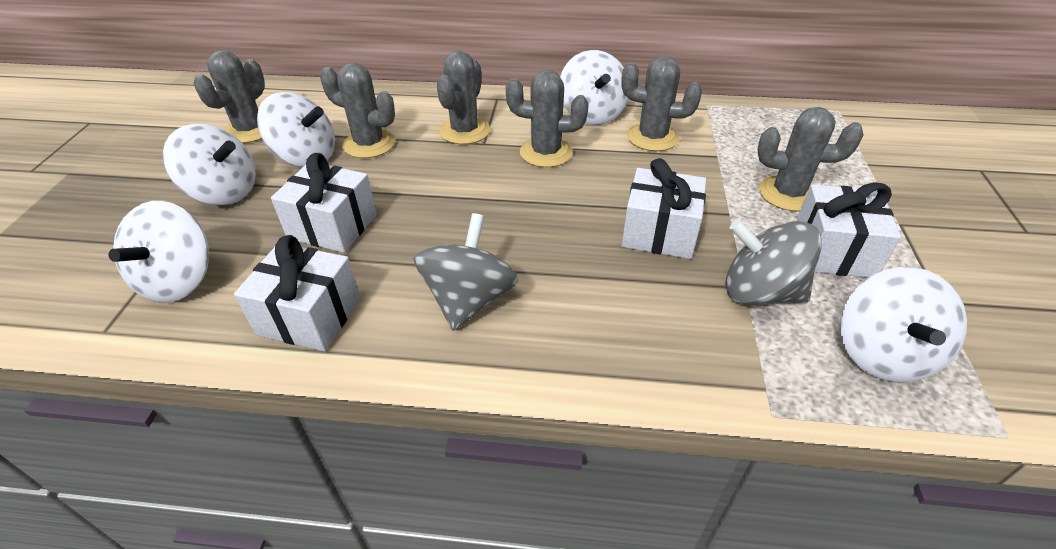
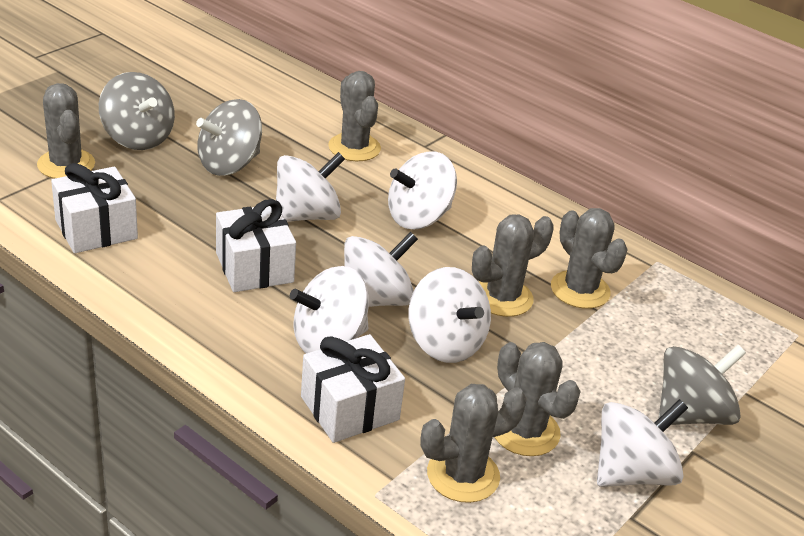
grey spinning top: [414,213,518,331] [725,220,822,305] = 2 -> [99,72,175,150] [196,99,262,176] [659,345,746,425] = 3
white gift: [234,235,361,351] [271,153,377,253] [622,158,706,259] [796,182,901,278] = 4 -> [51,163,138,253] [216,199,296,292] [301,334,405,443] = 3
white spinning top: [108,201,209,303] [163,124,256,205] [257,92,335,168] [560,50,629,125] [840,267,967,383] = 5 -> [276,152,345,222] [290,266,369,353] [344,232,418,307] [388,151,457,229] [408,267,491,363] [597,399,688,487] = 6

